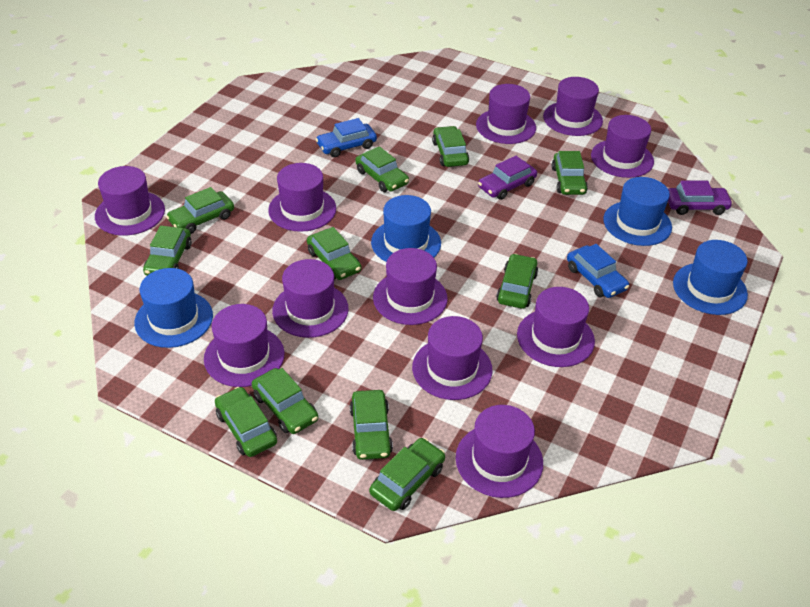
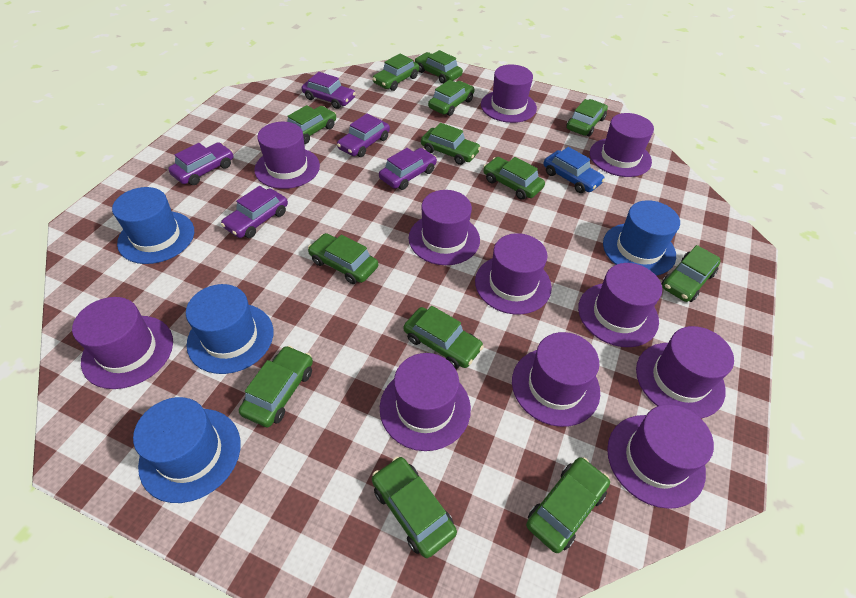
blue car: [316,118,377,157] [567,244,629,298] = 2 -> [543,147,605,193] = 1
green car: [143,226,192,275] [166,187,234,234] [215,387,277,457] [252,368,318,434] [307,227,361,280] [350,390,393,460] [355,146,409,192] [369,438,445,511] [432,126,469,167] [496,254,538,309] [552,151,588,195] = 11 -> [239,346,313,427] [287,105,336,144] [308,233,378,284] [372,457,457,558] [373,54,419,91] [403,306,484,369] [415,50,463,84] [421,123,481,165] [428,80,475,116] [483,157,545,200] [526,457,610,553] [566,99,608,137] [662,245,720,302] = 13
purple car: [478,156,537,200] [668,181,733,215] = 2 -> [168,142,233,185] [221,186,288,238] [302,72,356,109] [337,113,390,157] [379,148,437,190] = 5

